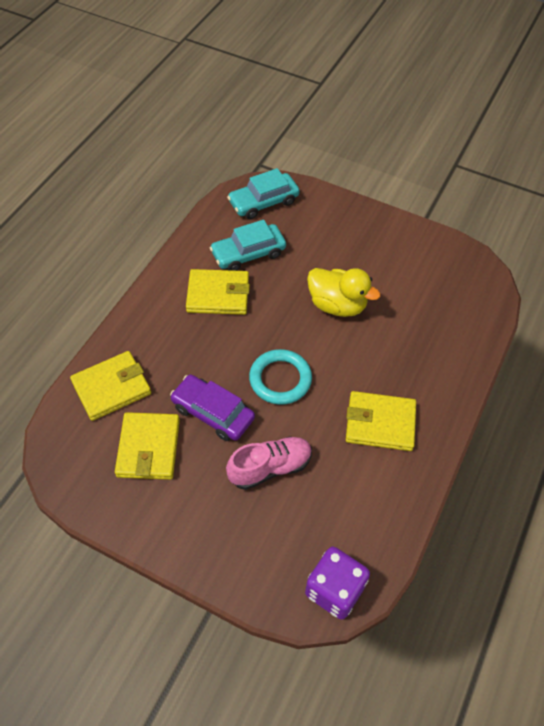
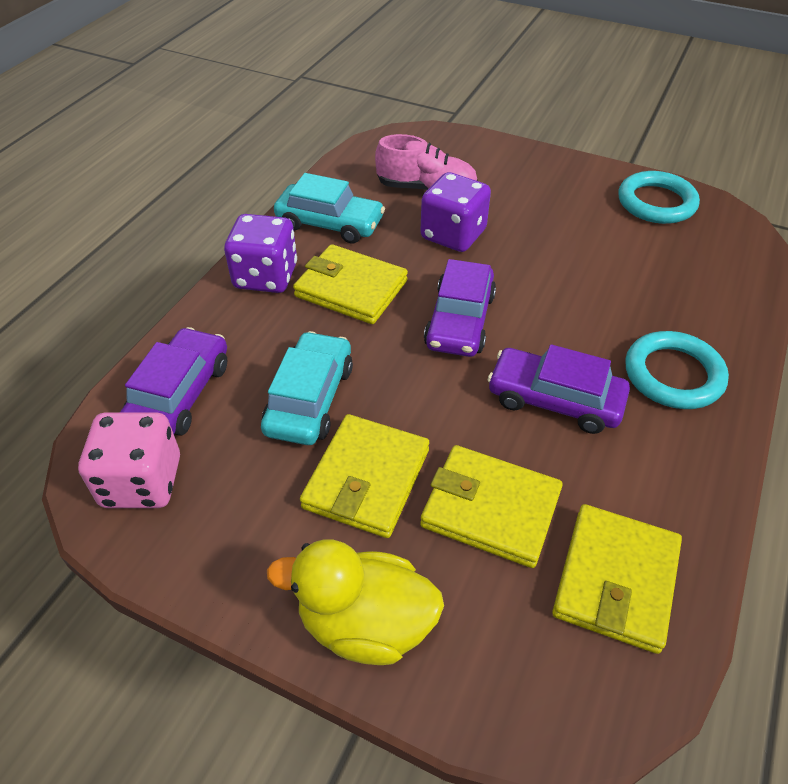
pink dice: none = 0 -> [78,412,180,508] = 1
purple car: [170,375,255,441] = 1 -> [120,327,227,436] [424,259,496,357] [488,344,630,434] = 3
purple dice: [305,547,370,619] = 1 -> [224,214,297,293] [420,172,491,252] = 2
turquoise ring: [249,349,312,405] = 1 -> [618,171,700,224] [625,331,729,409] = 2

